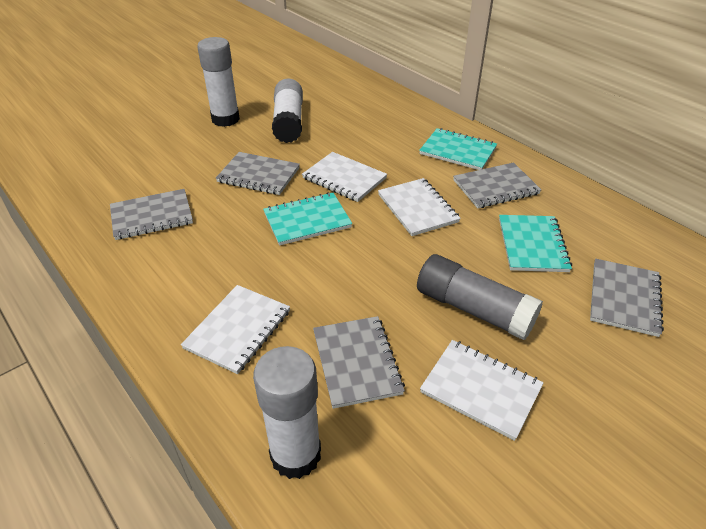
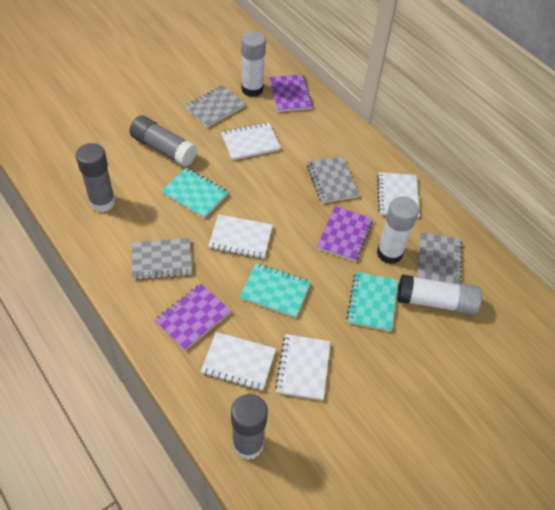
grey glue stick: [417,254,543,340] = 1 -> [76,143,116,212] [129,115,197,167] [231,394,268,460] = 3
grey notebook: [110,189,193,240] [216,152,300,195] [313,316,405,409] [453,162,541,208] [590,259,664,337] = 5 -> [131,238,192,280] [185,85,245,128] [307,156,359,203] [417,232,462,284] = 4
purple notebook: none = 0 -> [155,284,231,350] [269,74,313,112] [317,206,373,262] = 3
white notebook: [181,285,290,374] [302,152,387,202] [378,178,461,236] [420,340,544,441] = 4 -> [201,332,276,391] [208,214,273,259] [221,122,281,160] [275,334,331,401] [377,172,420,218] = 5

